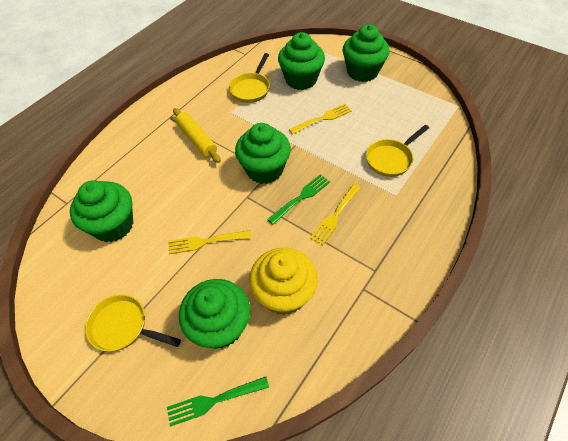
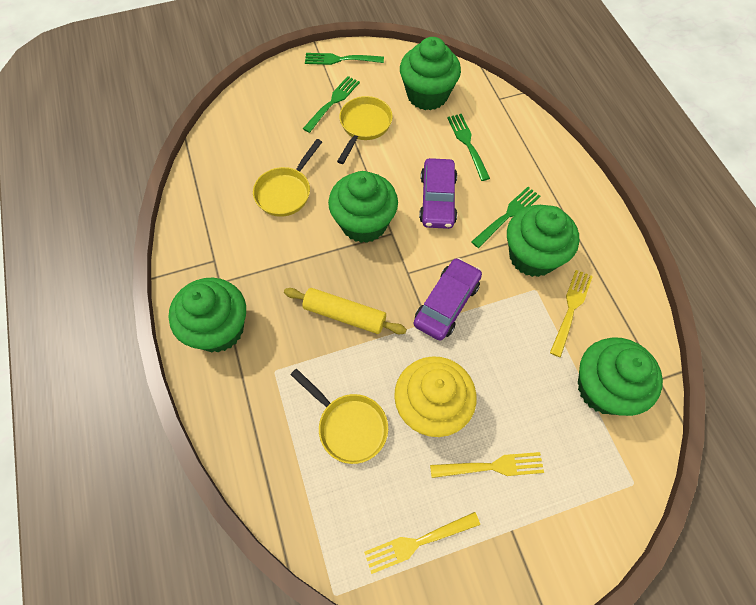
green fork: [167,377,269,427] [267,174,330,225] = 2 -> [303,76,360,133] [305,53,384,65] [447,114,490,181] [471,187,540,248] = 4
purple car: none = 0 -> [414,258,482,341] [419,158,457,229] = 2

